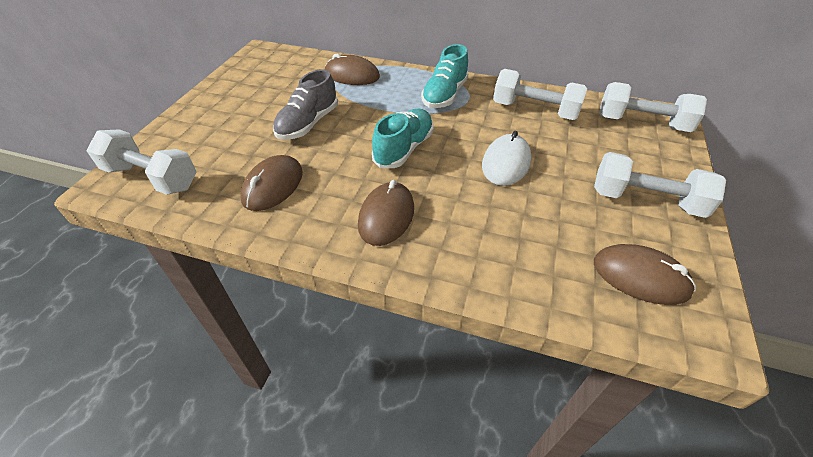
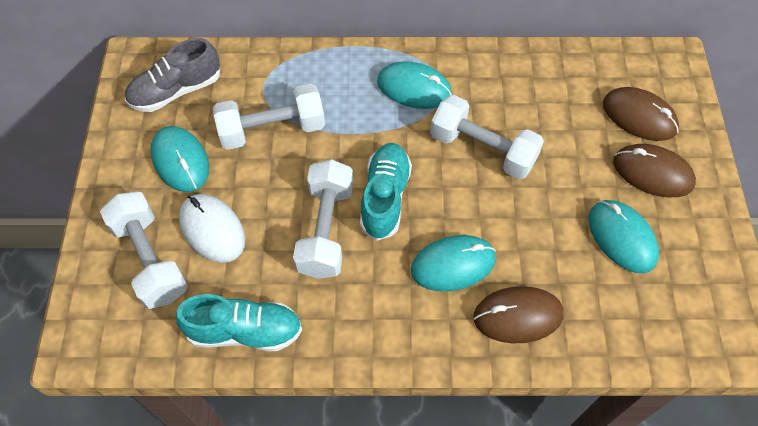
brown mouse: [240,155,303,211] [325,54,380,85] [358,180,414,246] [594,244,696,305] = 4 -> [474,286,564,343] [603,87,679,141] [613,144,696,197] = 3
turquoise mouse: none = 0 -> [150,126,209,192] [377,61,452,109] [411,235,496,291] [589,200,659,273] = 4

